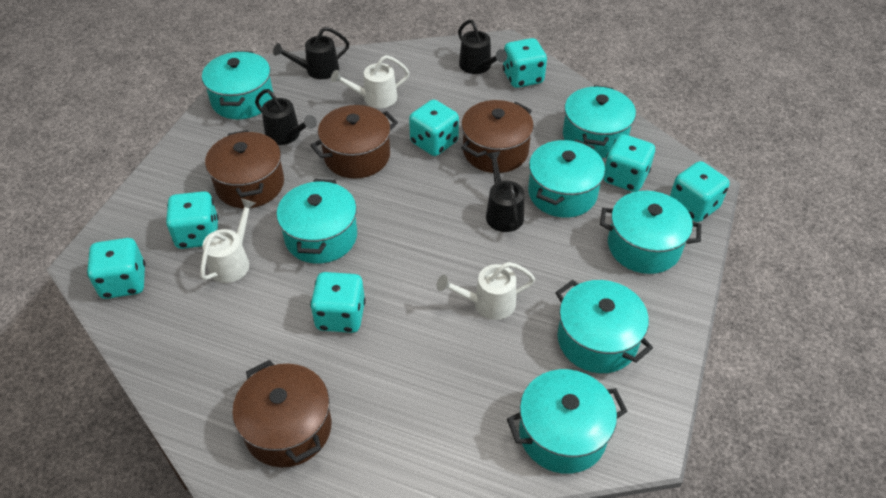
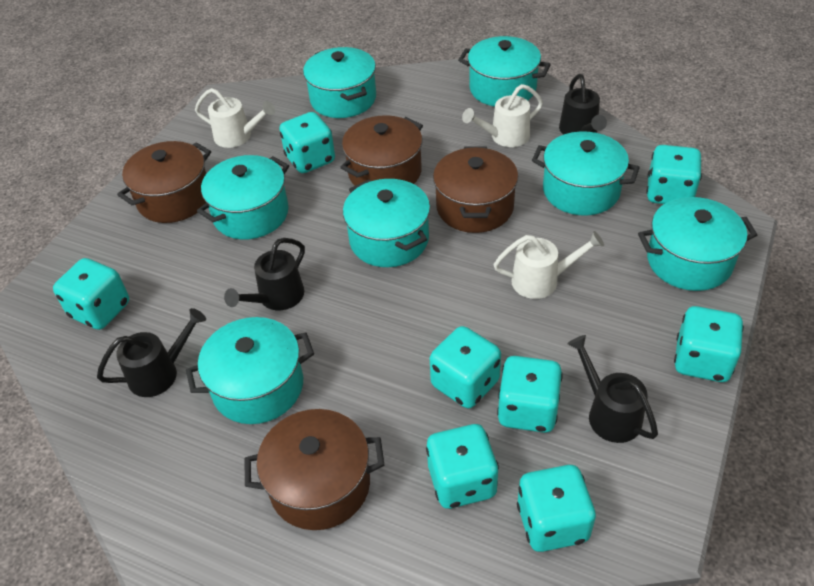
turquoise dice: [87,238,146,299] [166,191,219,249] [310,272,366,333] [409,99,459,156] [503,38,547,88] [603,134,655,192] [670,161,730,222] = 7 -> [53,258,129,330] [280,112,335,173] [426,424,499,509] [430,326,501,408] [497,356,563,433] [517,465,596,552] [646,145,702,204] [674,306,744,382] = 8

